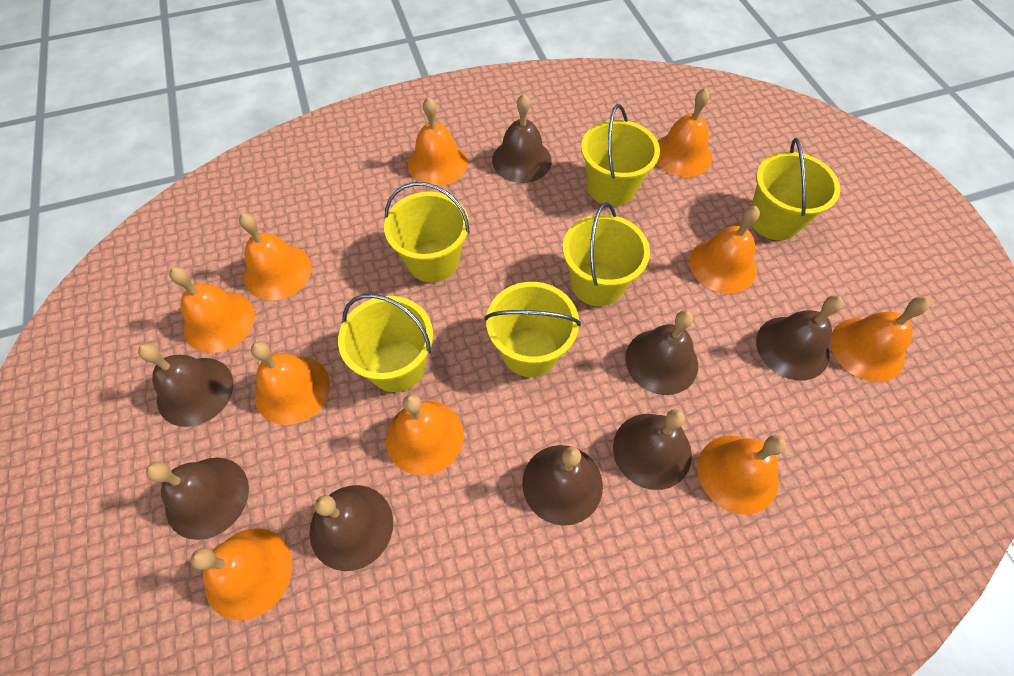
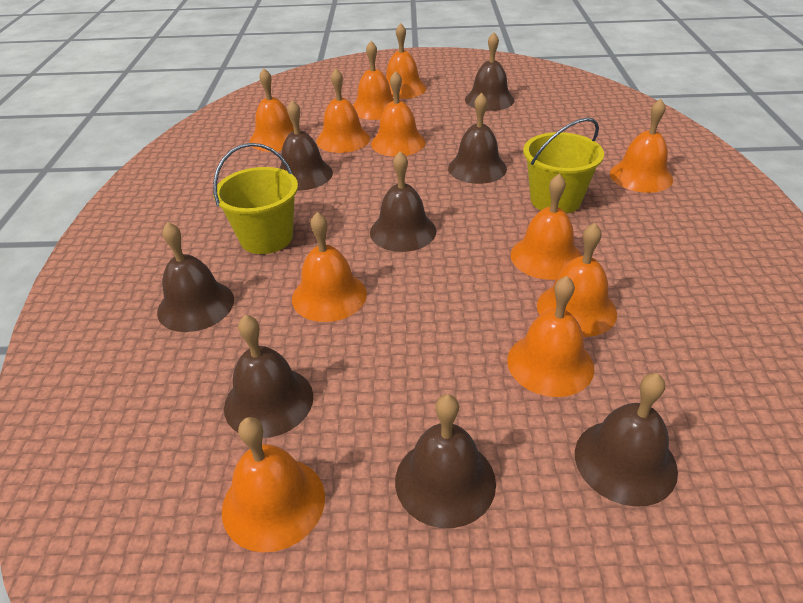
orange bell: [169,267,255,353] [191,528,292,621] [239,213,312,301] [251,341,330,425] [386,394,464,476] [408,97,468,186] [656,88,712,177] [689,206,760,293] [697,435,786,515] [830,297,930,382] = 10 -> [222,417,325,553] [250,68,294,152] [292,212,367,322] [316,69,370,153] [353,41,394,120] [371,71,426,157] [386,23,426,99] [507,276,594,397] [511,174,582,280] [537,223,617,337] [610,99,673,193] = 11
yellow bucket: [338,294,433,392] [384,182,470,283] [484,282,581,377] [563,202,650,306] [581,104,660,206] [752,138,840,240] = 6 -> [213,143,298,254] [523,117,604,214] = 2

